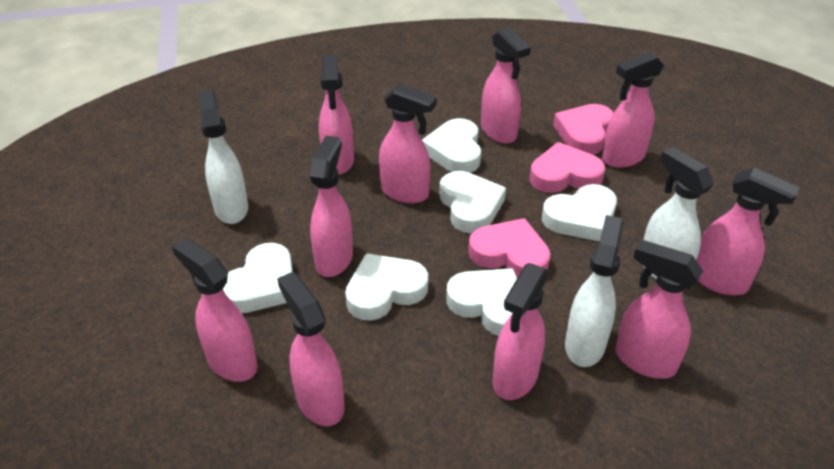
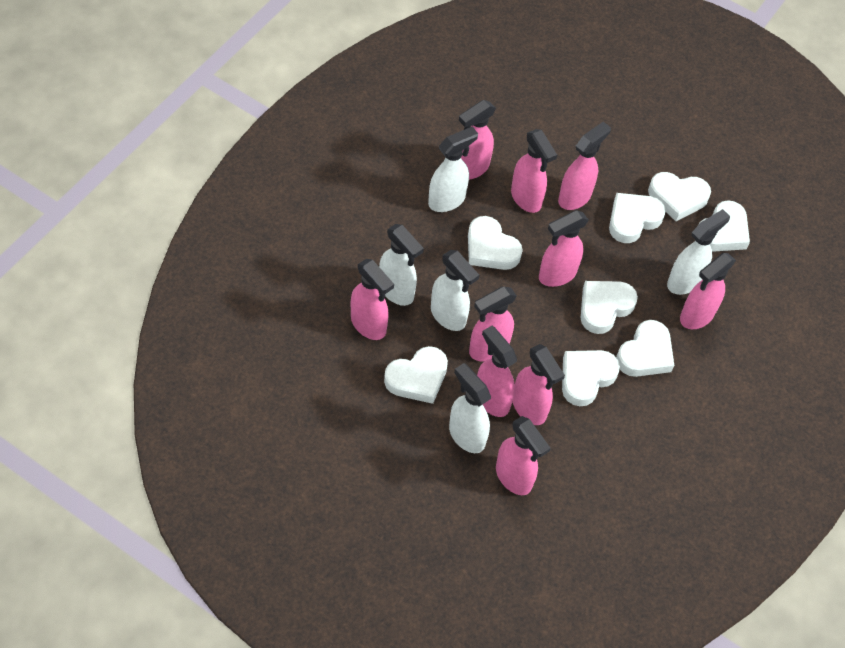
pink heart: [468,218,551,278] [530,142,605,193] [553,104,614,155] = 3 -> none = 0
white heart: [223,243,293,313] [345,253,428,321] [422,118,481,173] [440,171,506,233] [446,268,517,336] [542,184,617,242] = 6 -> [384,346,448,404] [468,216,523,270] [562,350,620,406] [581,281,638,334] [609,193,666,243] [616,320,674,377] [648,172,711,221] [699,200,750,252] = 8
white spray bottle: [199,90,248,224] [565,215,624,367] [643,147,714,280] = 3 -> [379,224,424,306] [428,127,478,212] [431,250,479,331] [449,363,491,453] [667,209,730,295] = 5

